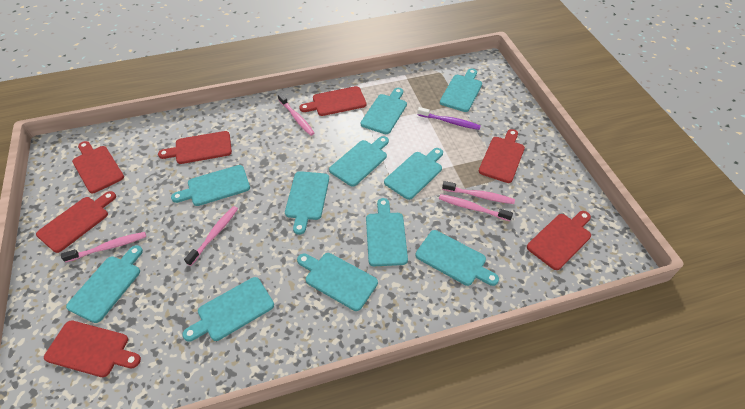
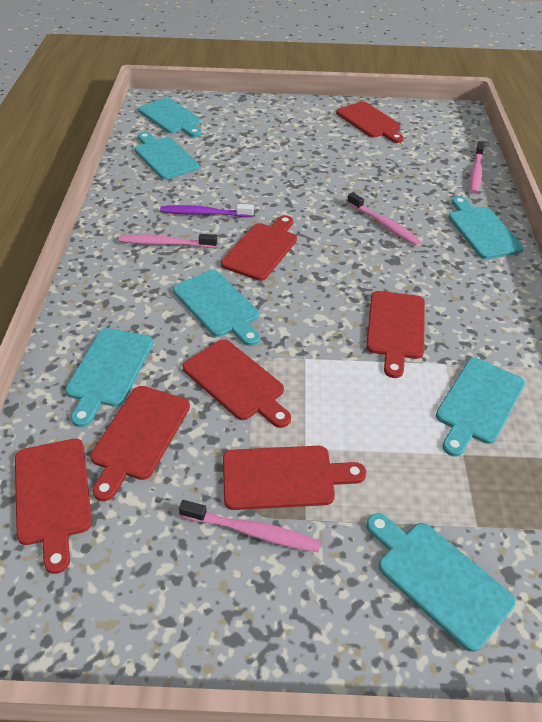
pink toothbrush: [61,232,146,263] [184,206,238,266] [278,93,314,136] [439,194,513,221] [442,181,515,204] = 5 -> [119,234,217,248] [179,500,321,553] [347,192,421,246] [470,141,485,194] = 4
turquoise cutting board: [66,245,143,323] [171,165,250,206] [182,277,274,342] [285,171,329,235] [297,253,378,311] [329,136,389,187] [361,88,407,134] [366,198,408,266] [384,148,443,200] [415,230,499,286] [440,69,482,112] = 11 -> [65,328,153,427] [135,132,199,180] [138,98,202,137] [173,270,260,346] [366,513,516,652] [436,358,525,457] [448,196,524,259] = 7

